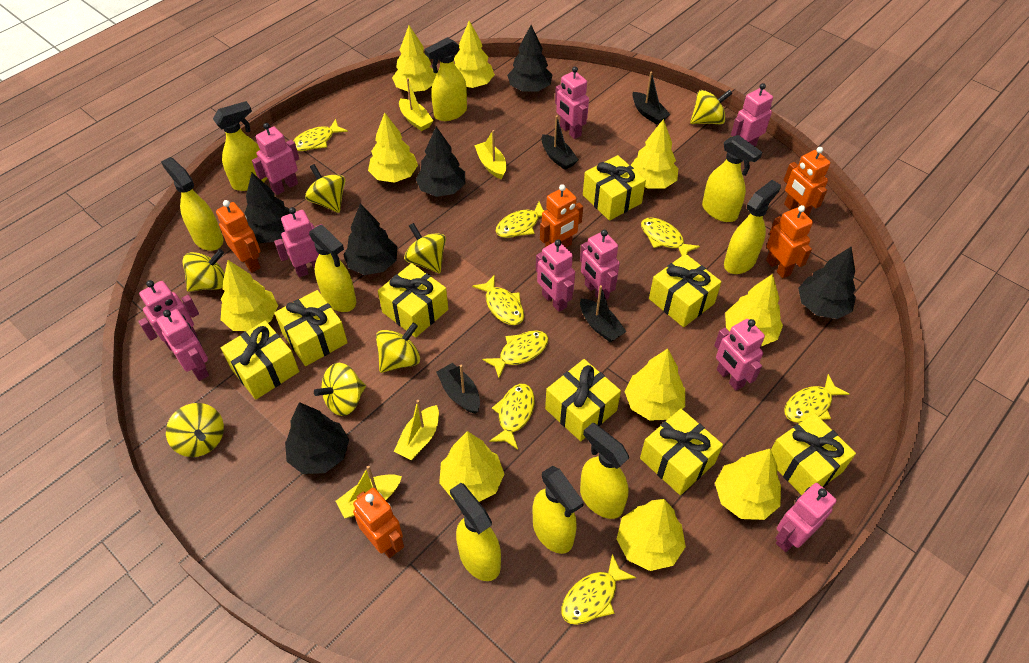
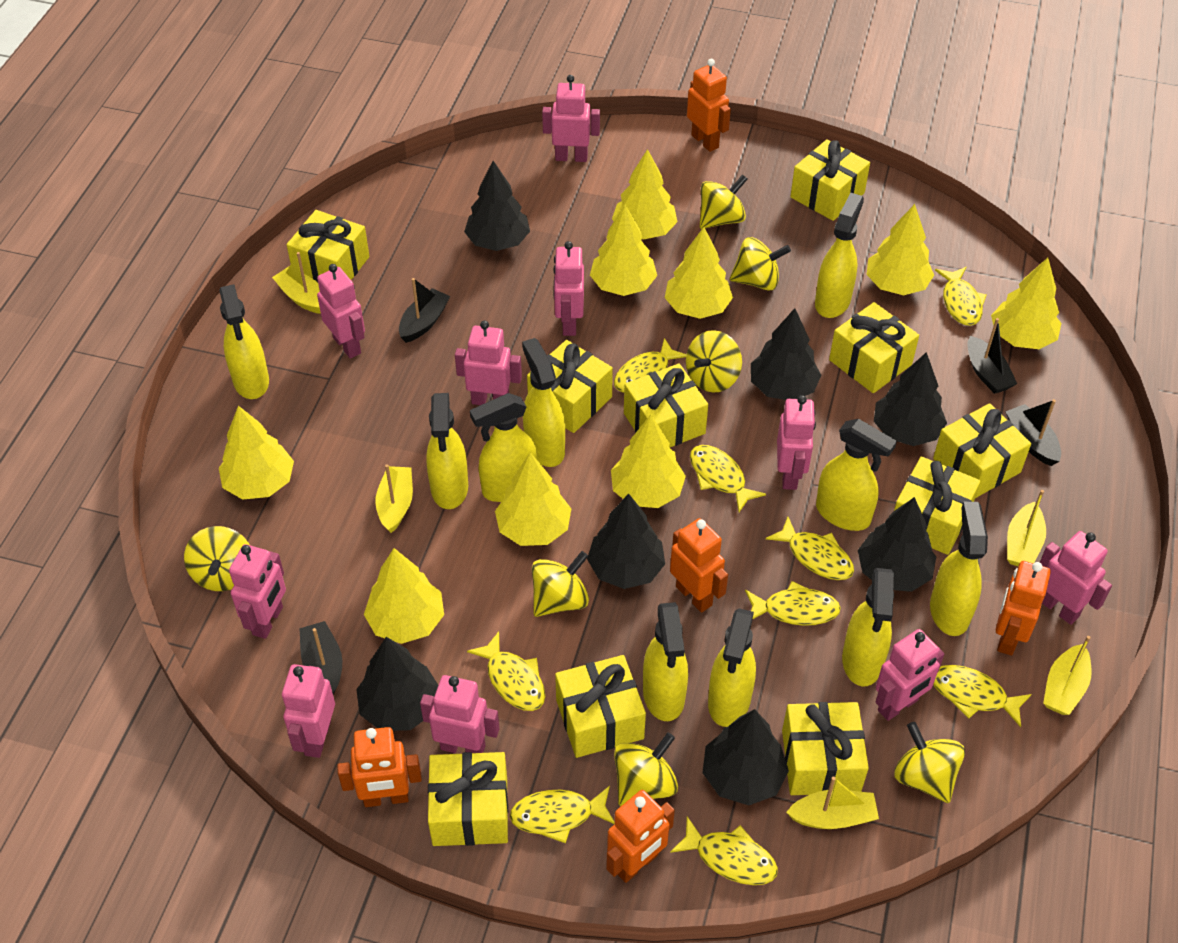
black tree: [244,173,291,243] [285,402,349,474] [343,203,397,275] [415,127,465,197] [507,25,552,92] [798,247,856,319] = 6 -> [356,637,438,731] [464,161,530,251] [587,494,665,589] [702,709,789,805] [751,308,821,400] [858,497,936,592] [874,352,947,446] = 7
yellow boat: [336,466,402,518] [394,400,439,460] [399,78,433,131] [474,130,506,179] = 4 -> [272,252,321,314] [375,464,413,533] [786,777,879,829] [1007,490,1046,566] [1043,636,1092,715] = 5
yellow fish: [293,119,348,151] [472,275,524,325] [482,330,548,378] [489,384,535,449] [496,201,545,238] [561,554,636,625] [641,218,700,256] [784,374,849,423] = 8 -> [467,631,545,711] [510,786,614,843] [614,338,686,393] [670,817,778,885] [690,445,766,512] [745,581,841,626] [766,517,854,580] [933,665,1032,727] [935,267,987,326] = 9
yellow gift: [221,321,299,400] [274,290,348,366] [378,263,448,338] [545,359,621,441] [583,155,646,221] [640,409,723,495] [649,254,722,327] [771,413,856,495] = 8 -> [287,210,369,283] [428,752,508,846] [527,340,613,433] [555,655,646,758] [624,363,708,448] [782,702,869,795] [790,139,870,221] [829,302,919,393] [894,456,981,555] [933,403,1031,498] = 10
yellow spray bottle: [161,157,223,251] [213,101,267,191] [309,225,356,312] [425,37,467,121] [450,483,501,581] [533,466,584,554] [580,423,629,519] [702,135,762,222] [724,180,781,274] = 9 -> [219,284,269,399] [426,393,468,509] [470,393,537,502] [522,338,565,467] [643,602,688,721] [708,608,756,727] [815,193,864,318] [816,419,897,531] [842,568,894,687] [930,502,988,636] = 10
yellow tree: [221,260,278,331] [368,112,418,183] [392,25,437,92] [439,431,504,502] [454,21,495,88] [617,499,686,571] [624,349,685,421] [631,119,678,189] [715,449,781,520] [725,274,783,347] = 10 -> [219,406,294,500] [364,548,444,644] [495,452,571,546] [590,205,657,296] [611,415,686,508] [612,149,677,240] [665,227,733,319] [867,204,934,295] [991,258,1061,349] = 9

